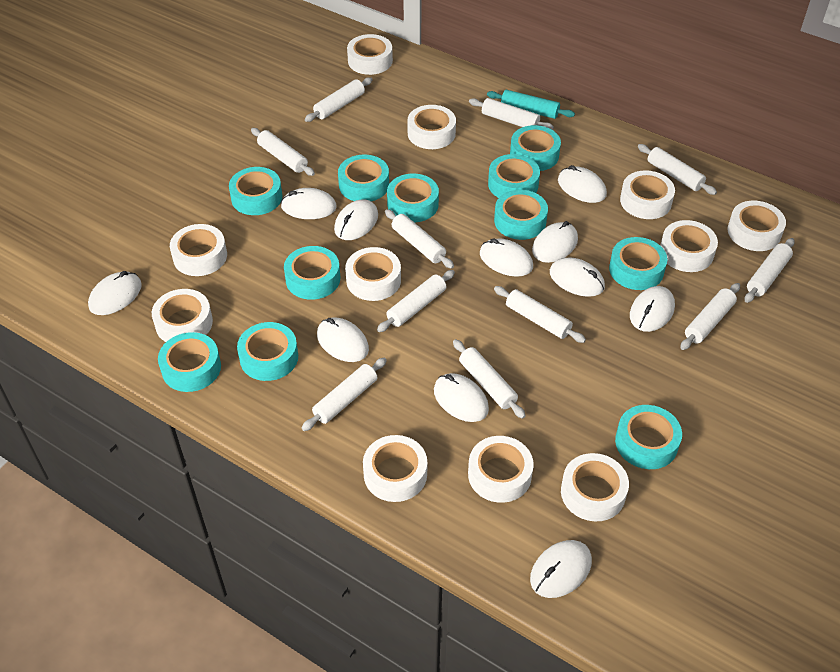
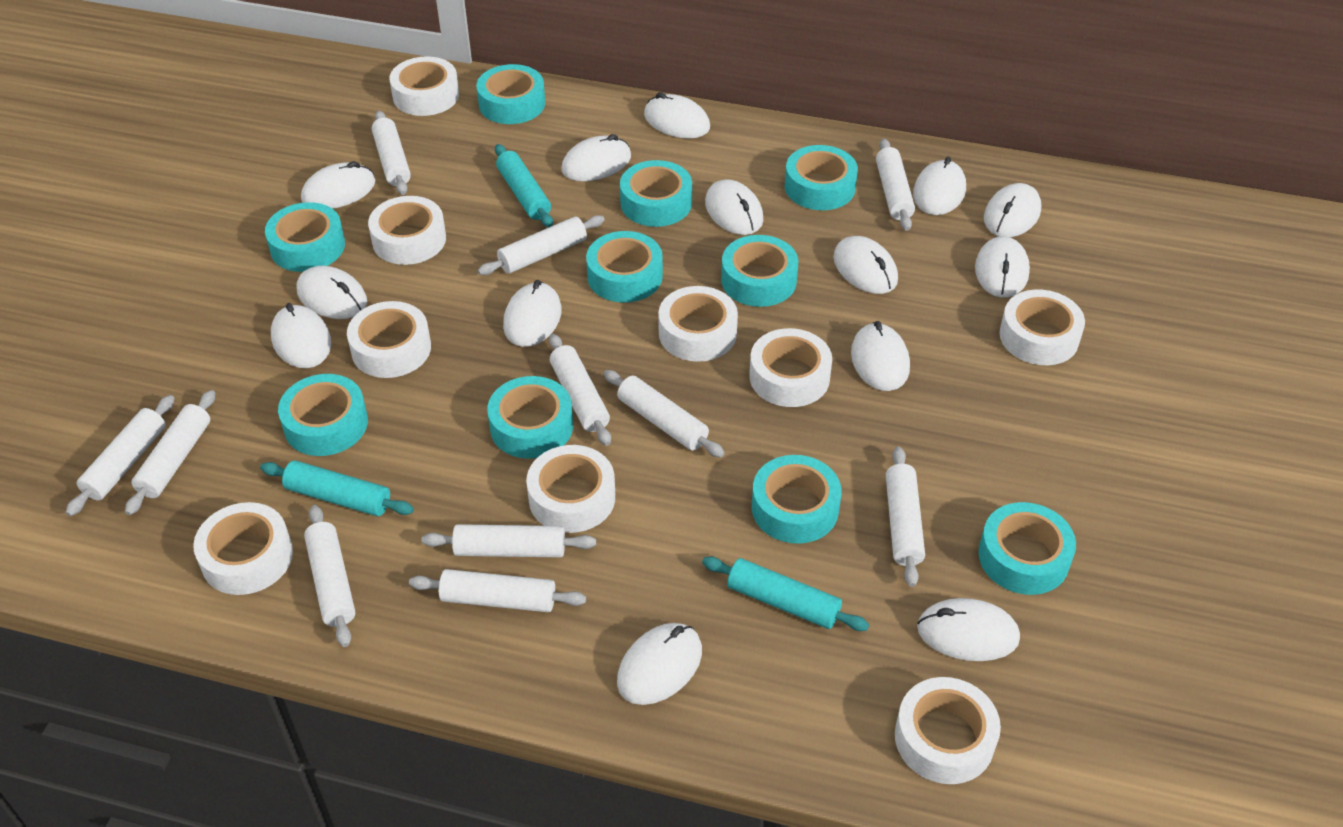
turquoise rolling pin: [487,90,575,119] = 1 -> [260,460,414,516] [495,144,553,227] [702,557,869,631] = 3
turquoise tape: [158,332,221,392] [229,167,282,215] [237,322,298,381] [284,246,341,300] [338,155,389,201] [387,174,439,222] [488,154,540,198] [494,190,548,240] [510,125,561,171] [609,237,667,290] [615,405,682,469] = 11 -> [265,202,345,272] [278,374,368,456] [476,64,545,124] [487,376,573,459] [586,231,663,303] [620,160,692,227] [721,235,798,307] [752,455,842,544] [785,145,858,210] [978,502,1076,595] = 10
white mouse: [88,271,142,315] [281,188,337,219] [317,317,369,362] [334,200,378,240] [434,373,489,422] [480,238,533,277] [530,540,592,598] [532,221,578,263] [550,258,605,297] [558,165,607,203] [630,286,675,332] = 11 -> [271,303,331,368] [296,266,367,319] [301,161,375,209] [503,280,561,347] [561,134,631,181] [617,623,702,705] [644,92,710,139] [705,179,763,235] [833,236,898,294] [851,321,910,391] [913,157,966,215] [917,598,1020,661] [975,236,1030,298] [984,183,1041,237] = 14
white tape: [152,289,213,342] [170,224,227,276] [345,247,401,301] [347,34,393,75] [363,435,427,502] [407,105,456,149] [468,436,534,503] [561,453,629,521] [620,170,675,219] [660,220,718,272] [728,201,786,251] = 11 -> [193,502,293,595] [347,301,431,378] [368,196,446,265] [389,56,459,116] [526,445,615,533] [658,286,738,362] [749,328,832,407] [895,677,1001,784] [999,289,1085,365] = 9

